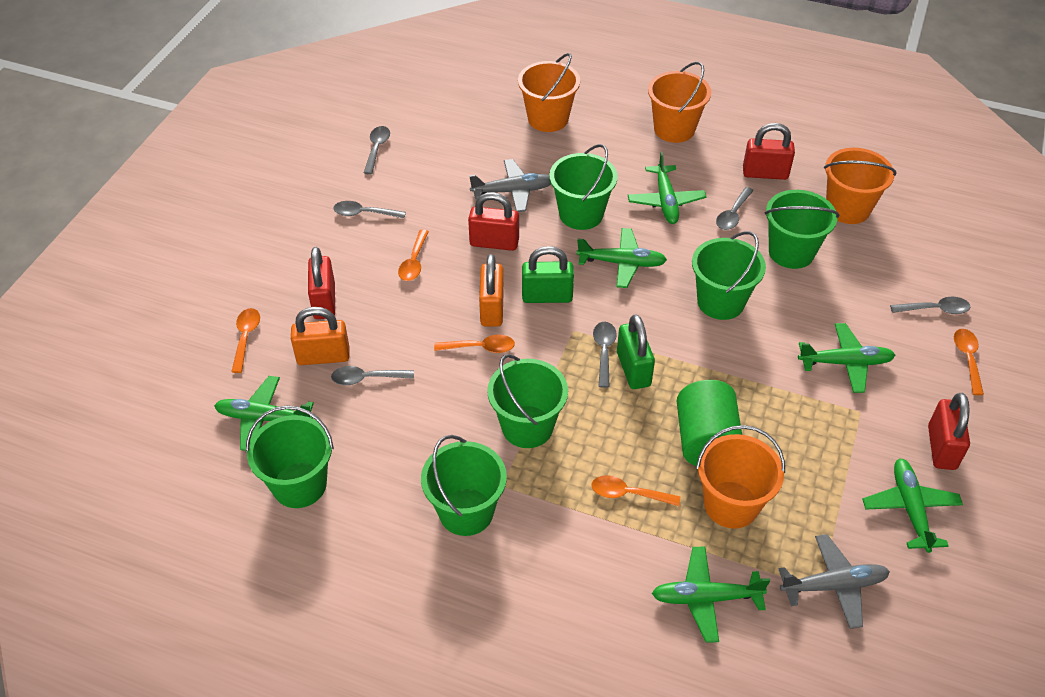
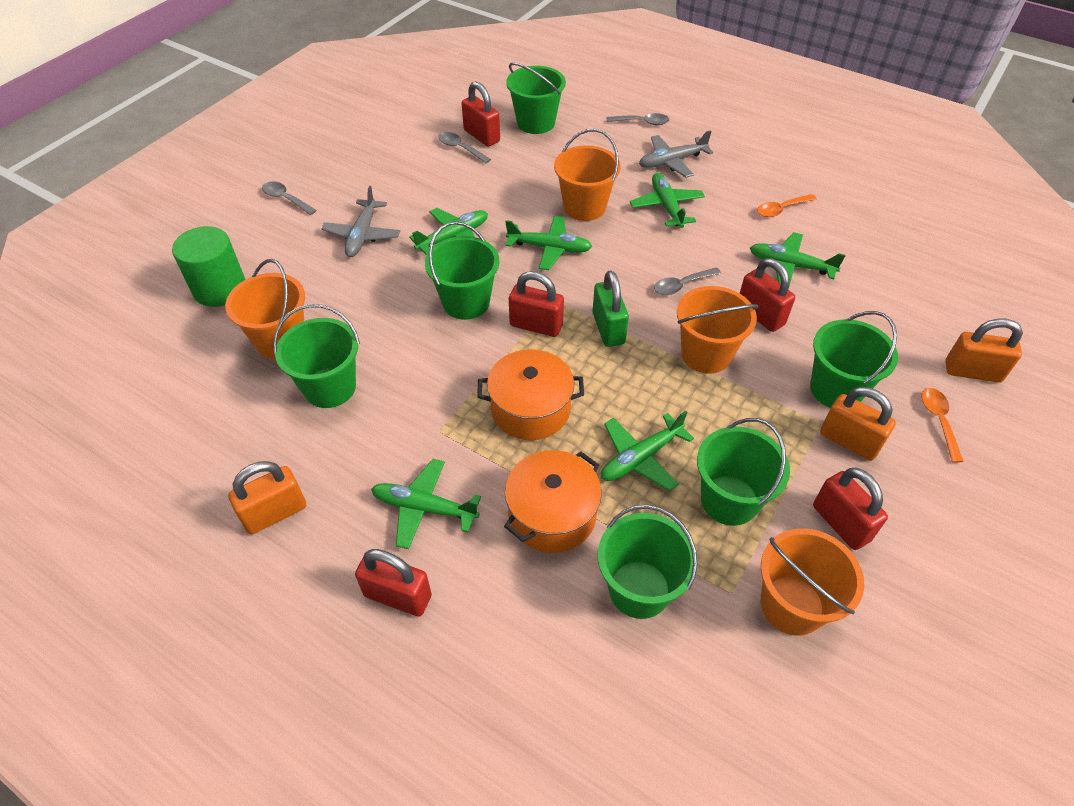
green padlock: [522,246,574,303] [617,314,655,389] = 2 -> [593,270,629,347] = 1
grey spoon: [331,366,414,385] [333,201,406,218] [364,126,390,175] [593,322,617,388] [716,187,754,230] [890,297,970,314] = 6 -> [262,181,317,215] [438,132,491,163] [607,113,670,125] [654,267,721,295] = 4
orange padlock: [291,307,350,365] [479,254,504,327] = 2 -> [228,461,306,534] [820,387,896,461] [945,319,1023,383] = 3
orange pot: none = 0 -> [477,349,584,440] [504,450,602,553] = 2
orange spoon: [231,308,260,373] [398,230,429,281] [434,334,515,353] [591,475,680,506] [954,329,984,395] = 5 -> [757,194,817,217] [921,388,964,463] = 2
red padlock: [308,247,335,319] [468,192,519,251] [743,123,795,180] [928,393,970,470] = 4 -> [355,549,432,616] [462,81,500,146] [509,271,564,337] [740,258,795,332] [813,468,888,550] = 5

